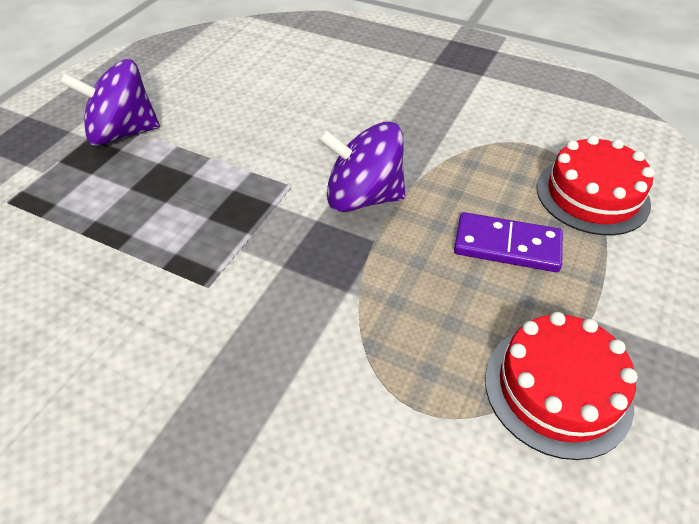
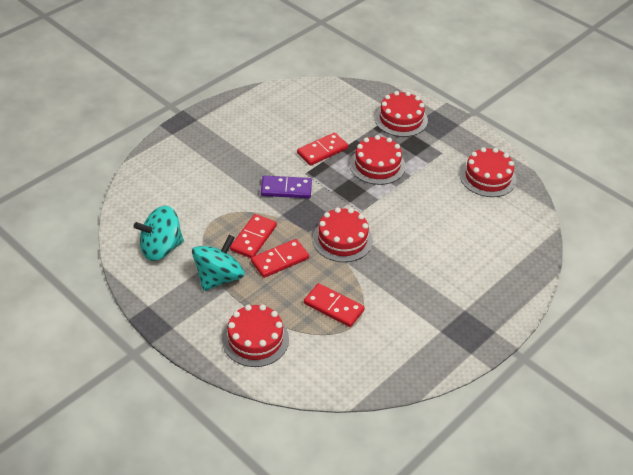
purple spinning top: [60,59,160,146] [318,122,406,212] = 2 -> none = 0
red cake: [485,312,638,460] [537,135,654,235] = 2 -> [222,304,289,367] [312,207,373,262] [350,135,406,185] [375,91,428,137] [460,147,517,197] = 5
red domino: none = 0 -> [230,214,277,258] [251,239,309,278] [297,132,348,166] [304,283,365,327] = 4
turquoise spinning top: none = 0 -> [134,206,184,261] [192,235,245,291] = 2

